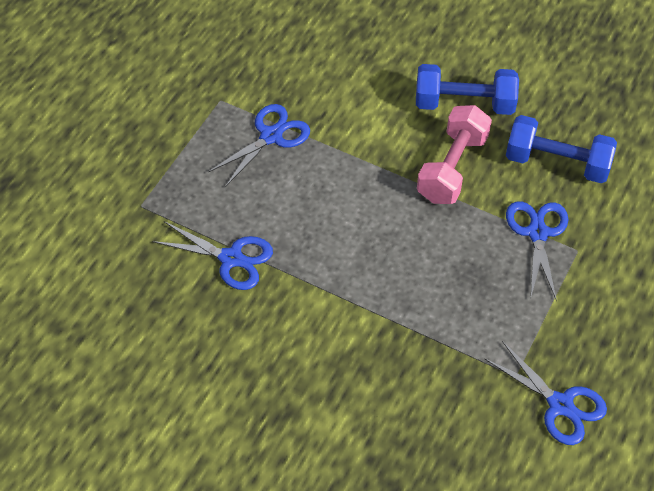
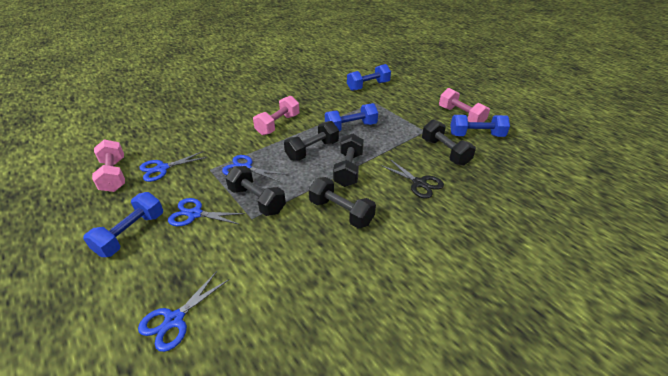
black dumbbell: none = 0 -> [225,166,286,216] [284,121,339,161] [309,177,376,229] [333,134,364,187] [422,119,476,166] = 5
black scissors: none = 0 -> [381,159,444,199] = 1
blue dumbbell: [416,64,519,115] [506,115,617,183] = 2 -> [83,192,163,257] [325,103,378,131] [347,64,391,91] [450,115,510,137] = 4
pink dumbbell: [417,105,492,204] = 1 -> [92,139,125,192] [253,96,299,135] [439,88,490,122] = 3

